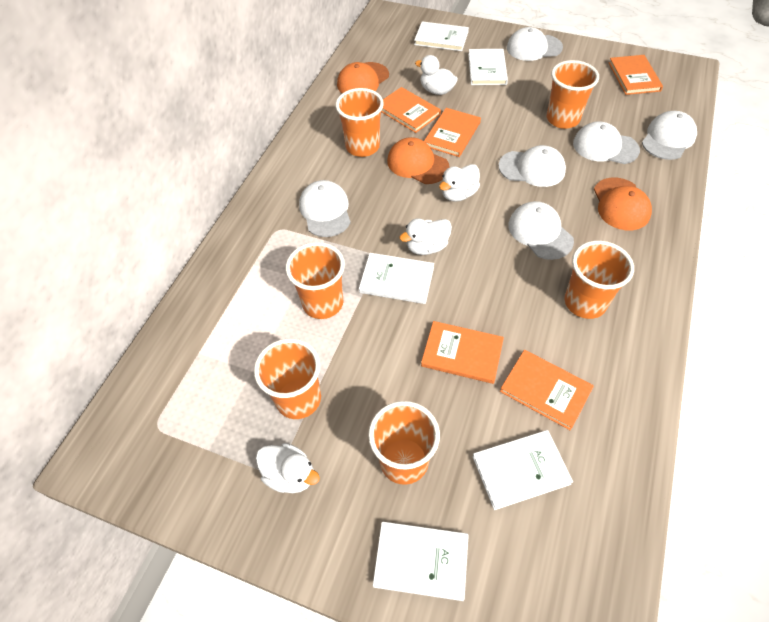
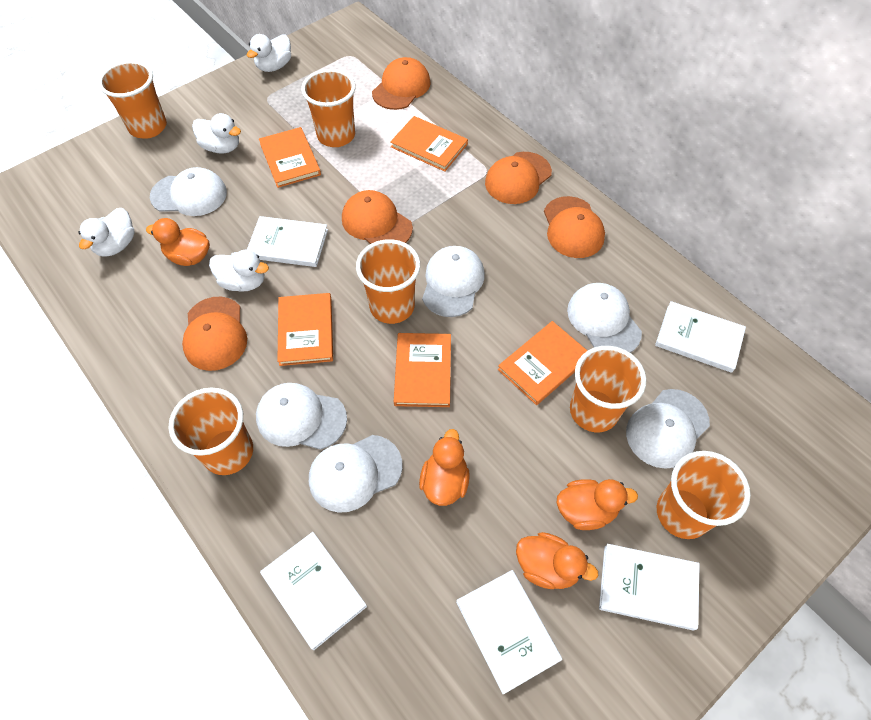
orange cap: [337,62,389,93] [387,137,449,184] [594,178,652,230] = 3 -> [182,297,247,371] [342,190,413,244] [372,57,431,110] [485,152,552,204] [544,196,605,258] = 5
orange duck: none = 0 -> [146,218,210,266] [419,429,470,506] [516,532,598,589] [556,479,638,530] = 4

